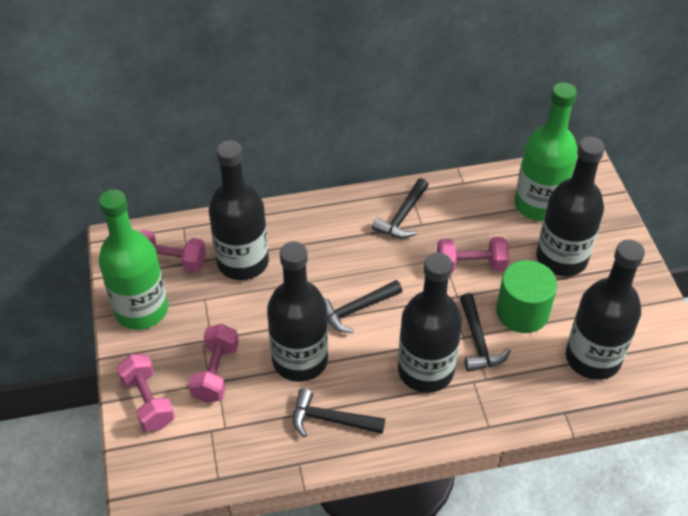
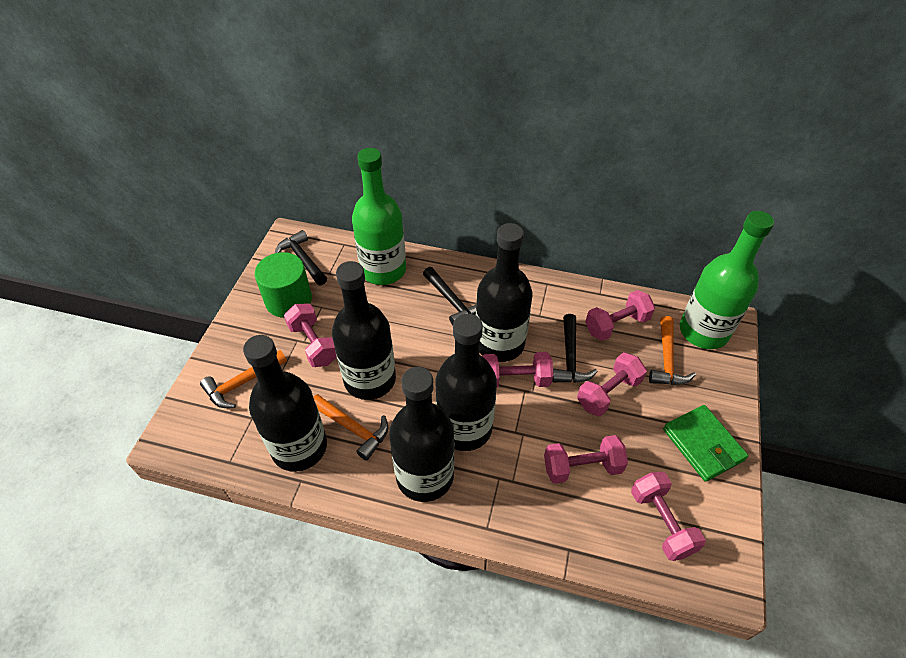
black hammer: [293,389,385,437] [324,280,402,333] [372,178,429,239] [460,293,511,372] = 4 -> [275,230,327,285] [423,267,477,325] [552,314,598,383] = 3
green wallet: none = 0 -> [663,405,748,482] = 1
orange hammer: none = 0 -> [200,350,287,408] [313,394,388,461] [649,316,696,385] = 3
pink dumbbell: [116,354,175,431] [140,230,206,273] [189,324,239,403] [437,237,509,273] = 4 -> [284,303,337,367] [482,352,553,387] [544,435,628,484] [577,352,647,416] [585,290,655,341] [631,472,706,561] = 6

